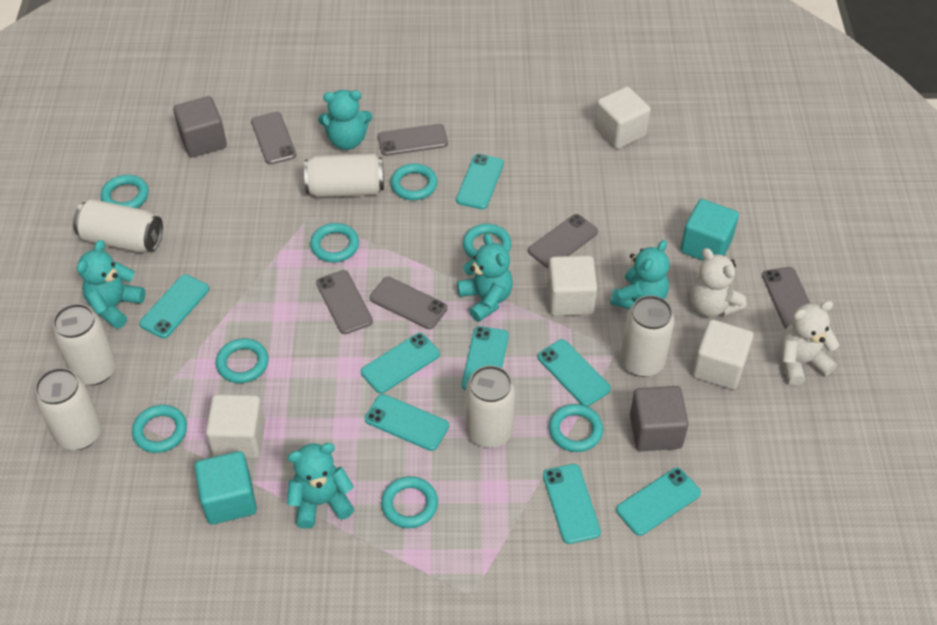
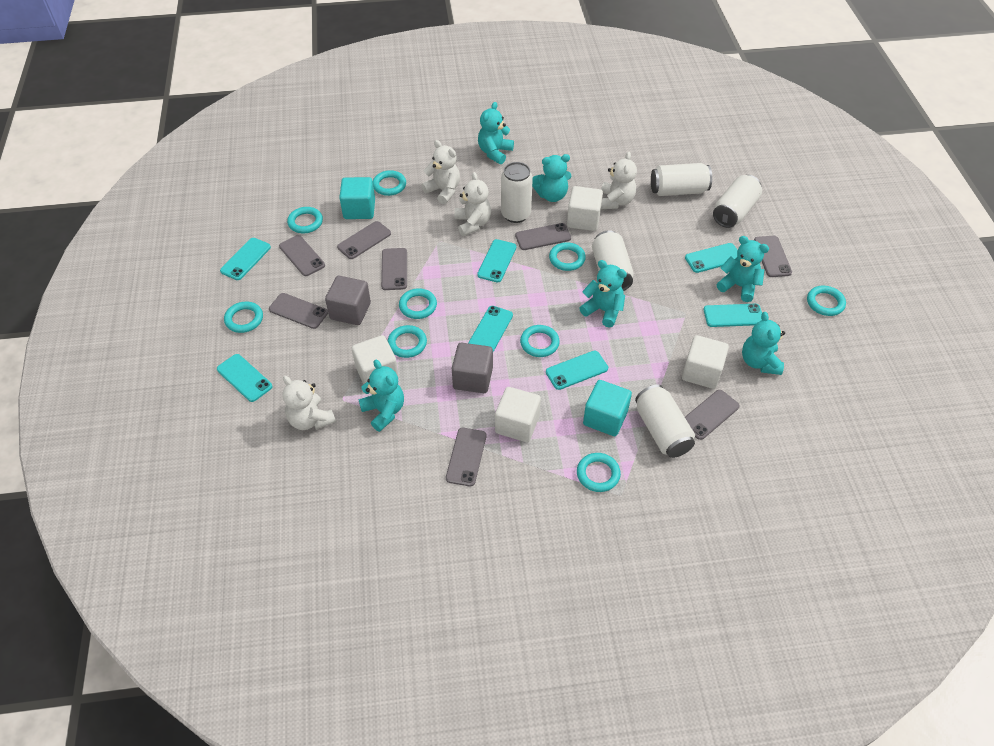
grey phone: [251,112,296,164] [316,270,373,334] [370,277,447,329] [378,124,448,156] [528,214,598,268] [762,267,810,329] = 6 -> [269,293,328,329] [279,235,325,276] [337,221,391,259] [381,248,407,290] [446,428,486,486] [515,223,571,250] [685,390,740,440] [754,236,792,277] = 8
turquoise phone: [139,274,209,338] [361,333,440,393] [365,394,449,451] [456,154,504,209] [462,326,509,390] [538,339,611,407] [543,464,601,544] [616,468,701,536] = 8 -> [217,354,272,402] [220,238,271,280] [468,306,513,352] [477,239,516,282] [546,351,608,390] [685,243,738,273] [704,304,762,327] = 7
turquoise ring: [101,175,149,208] [132,405,187,453] [216,338,269,383] [310,223,359,262] [381,476,438,528] [391,163,438,200] [463,224,512,259] [549,404,603,452] = 8 -> [224,302,263,333] [287,207,323,233] [373,170,406,196] [388,325,427,358] [399,288,437,319] [520,325,560,357] [549,242,586,271] [577,453,621,492] [807,285,846,316] = 9
turquoise teddy bear: [77,240,145,329] [287,443,354,529] [318,90,373,150] [457,233,513,322] [610,240,669,309] = 5 -> [358,360,404,432] [478,102,514,164] [532,154,571,202] [580,260,627,328] [717,236,769,302] [742,312,785,375] = 6
white can: [35,368,102,450] [52,304,116,385] [73,199,163,253] [304,153,384,197] [466,365,515,448] [620,295,674,377] = 6 -> [501,162,533,223] [592,230,634,291] [635,385,695,458] [651,163,712,196] [713,175,762,228] = 5
white teddy bear: [690,248,746,317] [780,301,840,386] = 2 -> [282,376,336,430] [421,140,460,204] [455,172,491,236] [601,152,637,209] = 4

